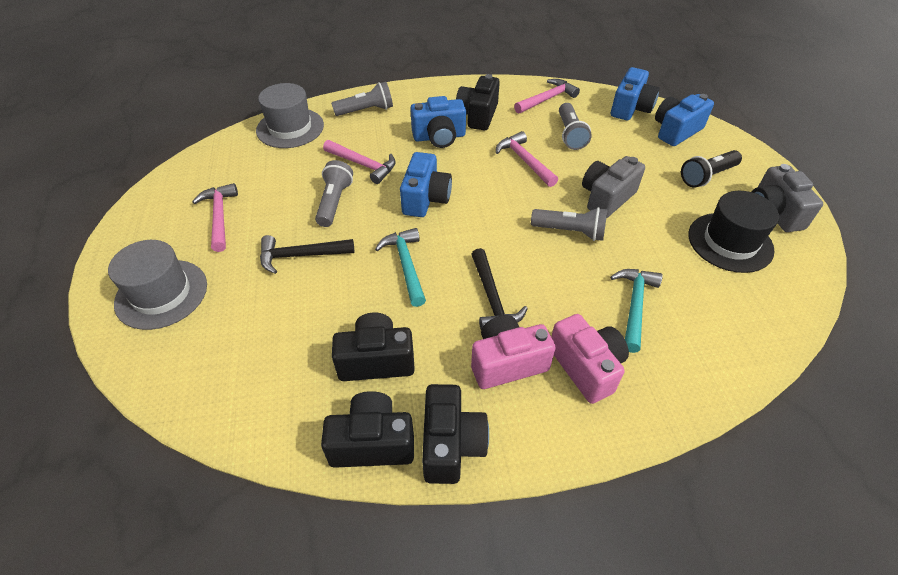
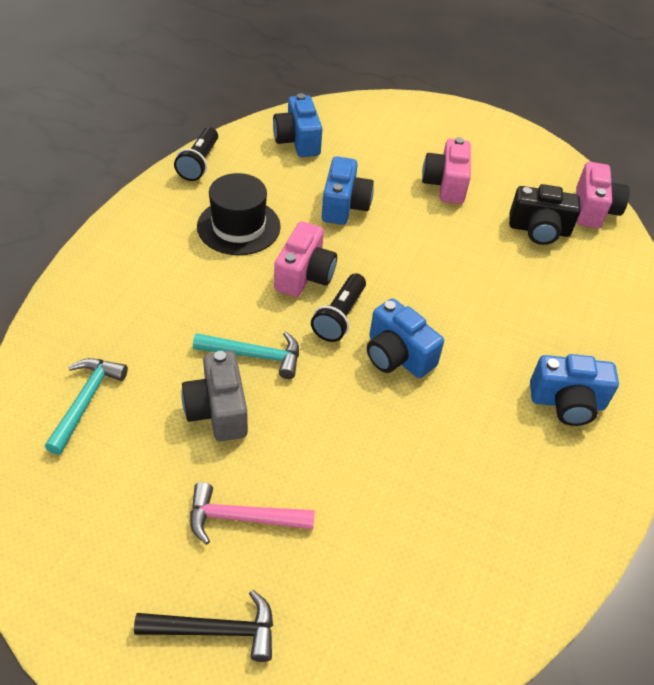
black camera: [321,391,414,468] [332,313,415,381] [422,384,489,484] [456,74,500,130] = 4 -> [509,184,581,245] = 1
black flashlight: [681,150,742,188] = 1 -> [174,127,218,181] [311,273,366,342] = 2
black hammer: [260,235,354,274] [471,248,528,330] = 2 -> [134,590,273,662] = 1
grey camera: [582,156,645,218] [752,164,823,232] = 2 -> [181,351,248,441] = 1
grey flashlight: [315,160,353,227] [331,82,393,116] [531,207,608,241] [559,103,592,150] = 4 -> none = 0
grey hat: [108,240,207,330] [256,83,324,148] = 2 -> none = 0
pink camera: [471,315,556,389] [551,314,629,404] = 2 -> [274,221,337,297] [422,137,471,204] [576,162,630,228] = 3
pink hammer: [192,183,238,252] [323,140,396,184] [496,131,558,187] [514,79,580,114] = 4 -> [190,482,315,545] = 1

